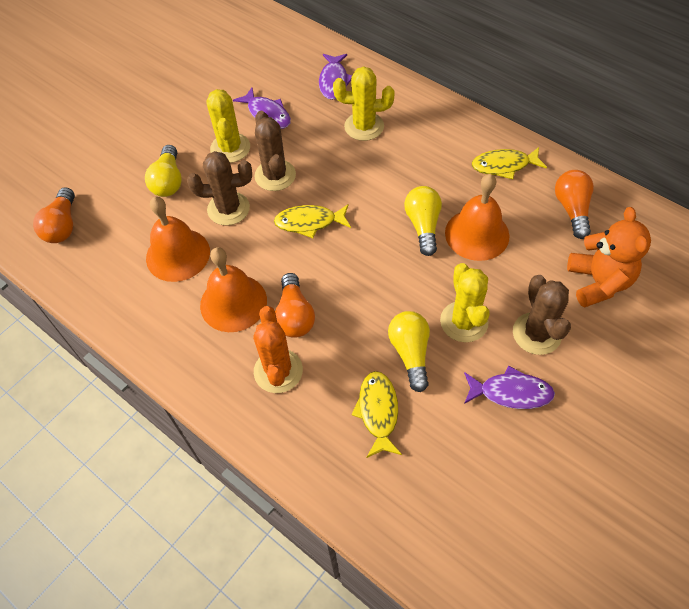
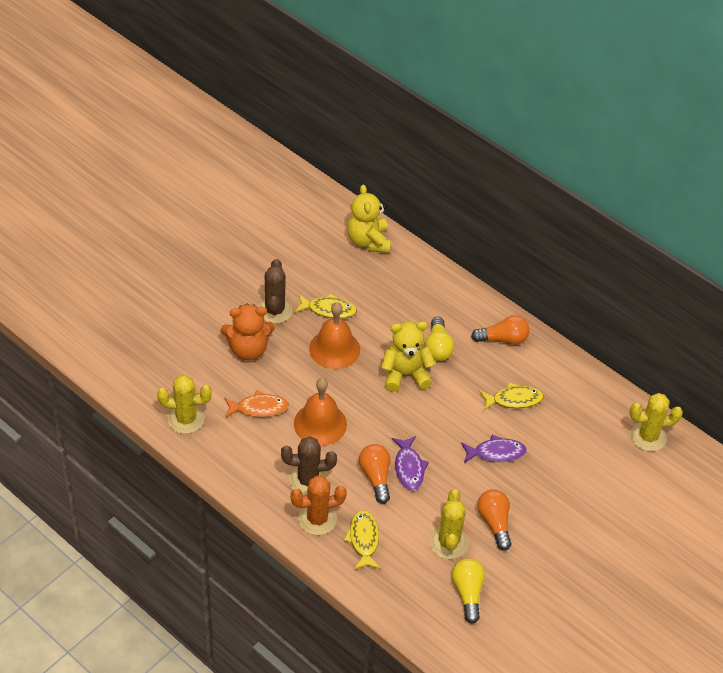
brown cactus: [187,151,252,225] [255,111,296,191] [513,275,571,355] = 3 -> [258,259,292,324] [281,436,337,496] = 2
orange bell: [146,196,210,282] [200,247,267,332] [445,174,510,261] = 3 -> [294,378,347,446] [309,302,360,369] = 2
orange fish: none = 0 -> [225,390,289,418] = 1
purple fish: [233,88,291,129] [319,54,352,100] [464,366,555,409] = 3 -> [392,436,429,491] [461,435,527,463] = 2
yellow light bulb: [145,145,182,197] [388,311,430,392] [404,186,442,256] = 3 -> [425,317,454,361] [452,558,485,624] = 2
yellow teddy bear: none = 0 -> [347,184,391,253] [381,321,436,392] = 2

